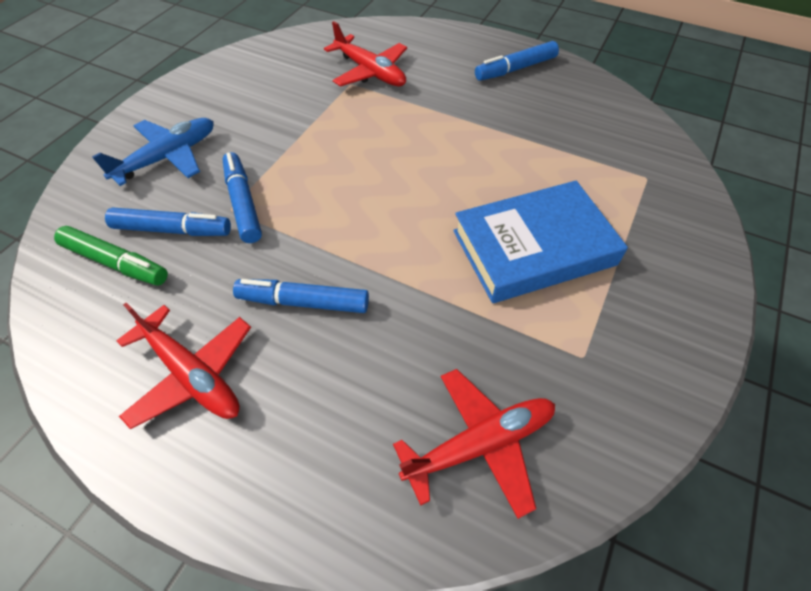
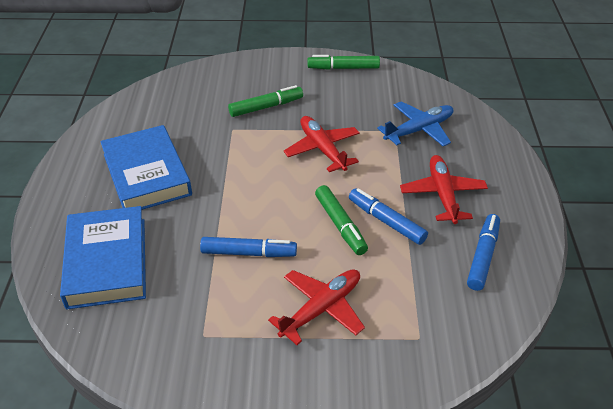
blue book: [453,181,628,303] = 1 -> [60,206,146,309] [100,125,192,210] = 2
blue marker: [105,207,231,236] [222,152,262,243] [233,279,369,313] [475,41,559,81] = 4 -> [200,237,297,257] [349,188,428,245] [467,214,500,291] = 3
green marker: [54,226,168,286] = 1 -> [228,85,303,117] [308,55,380,70] [315,185,368,255] = 3

